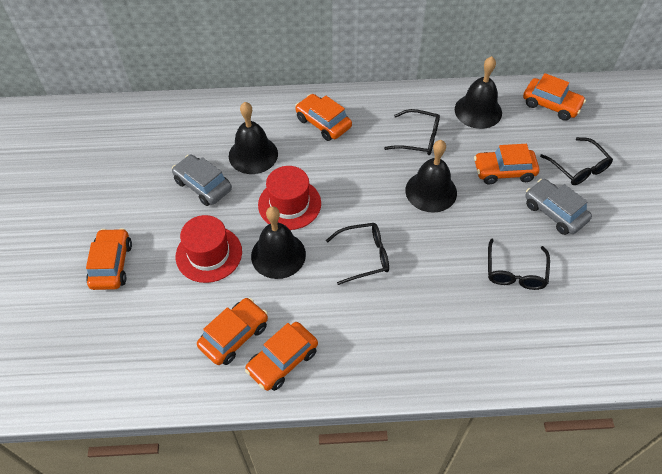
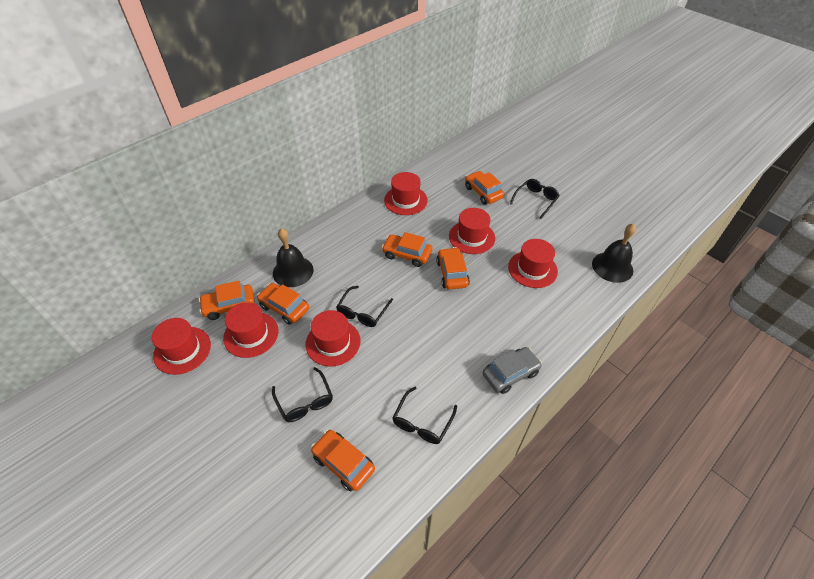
black bell: [229,102,278,174] [251,206,306,279] [405,140,457,213] [455,56,502,129] = 4 -> [273,228,313,287] [592,224,636,283] = 2
grey car: [172,155,232,206] [525,179,592,235] = 2 -> [482,347,542,394] = 1
red hat: [176,215,242,283] [258,166,321,230] = 2 -> [152,318,211,375] [223,302,278,358] [305,310,360,366] [384,172,428,215] [449,208,495,254] [508,239,558,288] = 6

